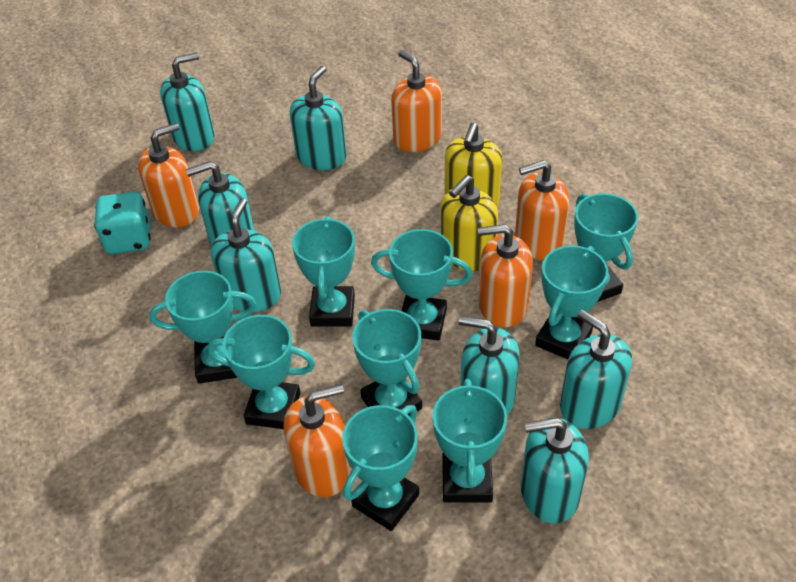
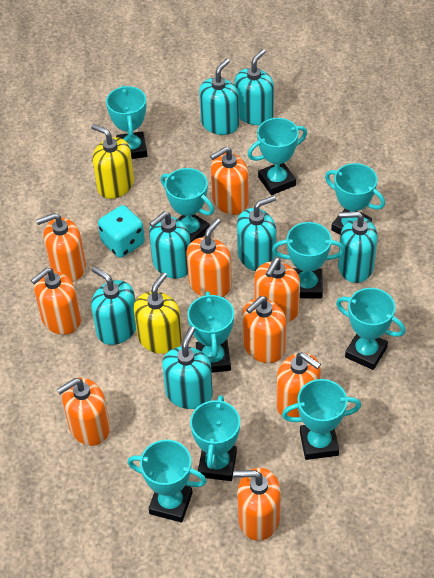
orange soap dispenser: [138,123,199,227] [284,384,351,497] [391,50,442,152] [478,224,533,327] [515,160,570,260] = 5 -> [31,268,81,335] [36,213,86,282] [57,378,110,446] [186,218,232,297] [210,146,249,215] [233,468,281,541] [242,296,286,363] [254,258,300,323] [276,352,321,417] = 9
turquoise trophy: [149,271,256,384] [208,315,315,429] [292,216,355,327] [342,405,419,531] [352,309,422,415] [371,229,472,341] [432,379,507,503] [535,245,608,359] [574,193,638,302] = 9 -> [106,85,147,159] [128,440,207,522] [161,168,214,243] [187,291,234,373] [190,395,240,481] [248,118,307,195] [272,222,345,299] [282,379,361,460] [325,163,385,235] [336,288,405,370] = 10

